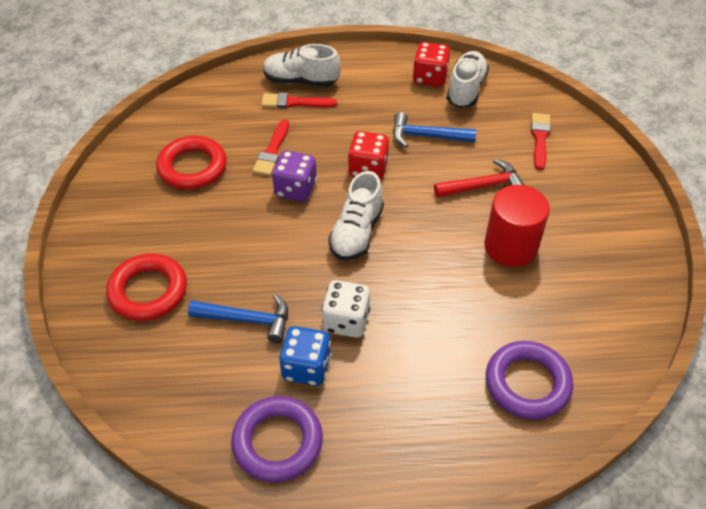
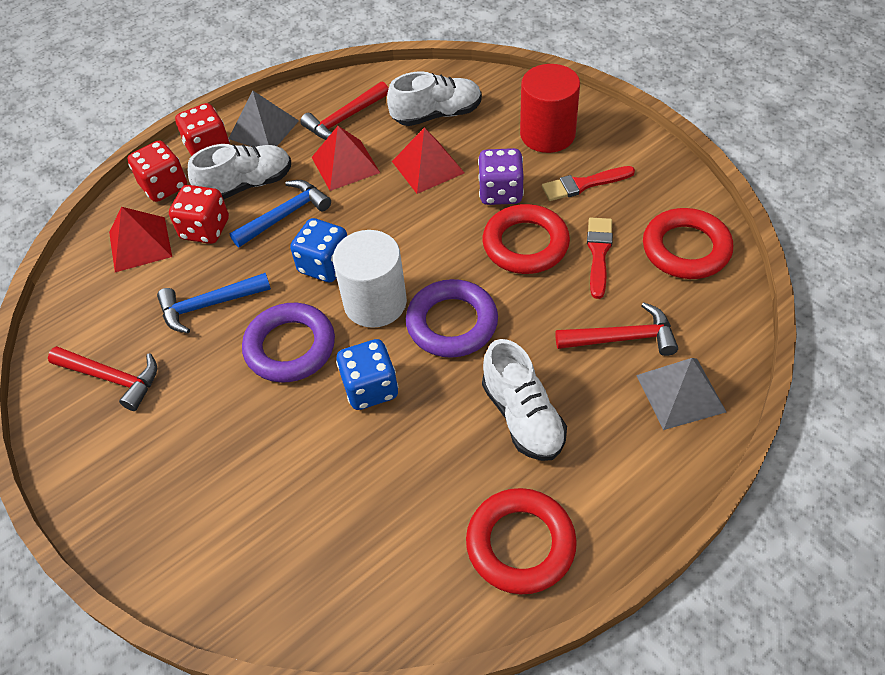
blue dice: [279,326,331,386] = 1 -> [290,218,347,282] [336,339,398,410] = 2
grey pyramid: none = 0 -> [229,90,299,147] [636,358,726,430] = 2
red brush: [253,119,289,176] [261,93,337,108] [531,113,551,170] = 3 -> [542,166,635,201] [587,218,613,299] = 2
red dice: [348,131,389,180] [412,42,450,87] = 2 -> [128,140,187,202] [169,185,229,244] [175,103,230,156] = 3
red hammer: [434,159,525,198] = 1 -> [48,346,157,411] [300,81,389,140] [555,302,678,356] = 3
red pyramid: none = 0 -> [109,207,172,272] [312,126,380,191] [392,128,464,194] = 3
red ring: [106,254,187,321] [156,136,227,190] = 2 -> [466,488,577,594] [483,204,570,274] [643,208,733,279] = 3
white cylinder: none = 0 -> [333,230,407,328] = 1
white dice: [321,280,370,338] = 1 -> none = 0

